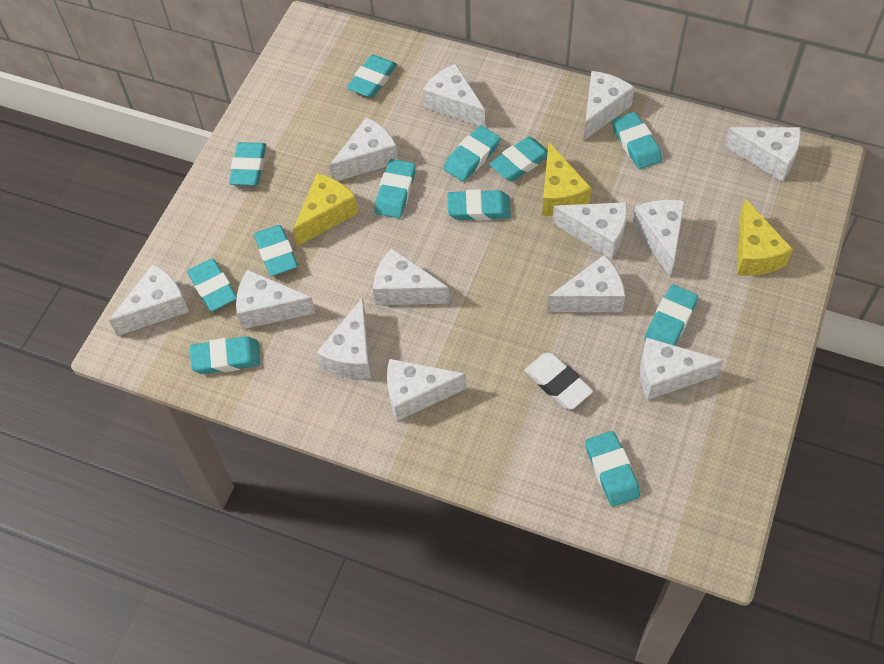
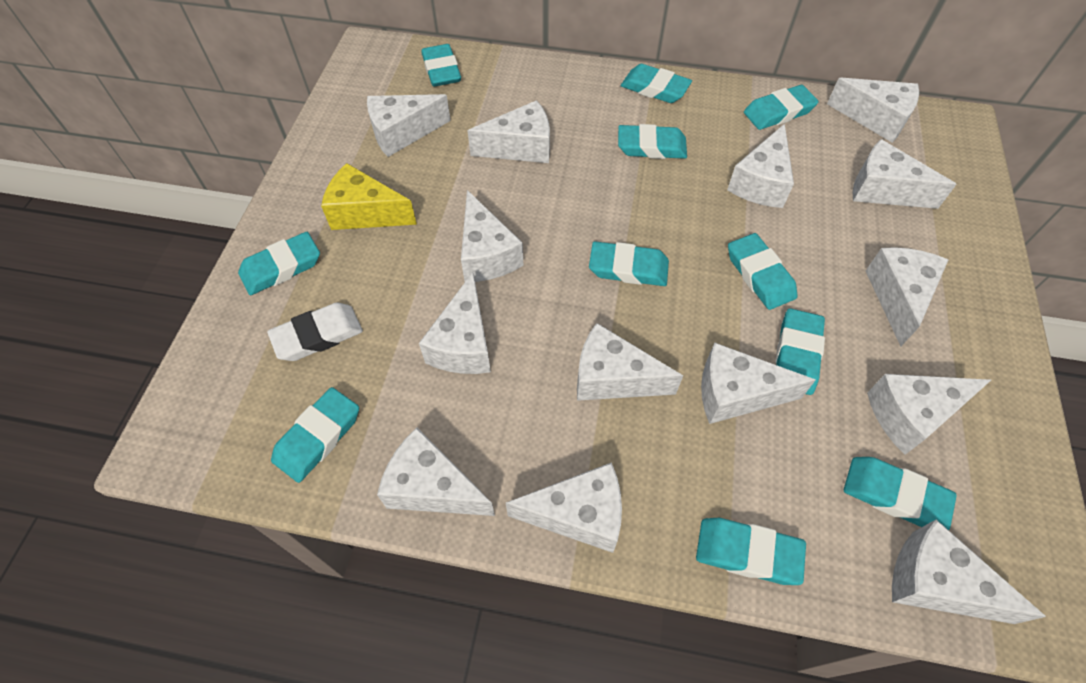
turquoise eraser: [187,259,237,311] [190,336,261,374] [229,142,266,186] [254,225,298,276] [347,55,397,98] [375,159,416,218] [443,126,501,182] [447,189,511,221] [489,137,548,181] [585,431,640,507] [612,112,662,170] [644,285,698,346] = 12 -> [238,232,320,295] [271,387,359,483] [422,44,461,87] [589,241,669,286] [618,124,687,159] [621,64,692,103] [696,518,806,585] [728,233,797,310] [744,85,819,130] [775,308,825,395] [844,457,957,530] = 11
white cheese: [109,264,189,336] [236,270,316,329] [316,297,371,379] [329,117,398,181] [373,248,449,305] [387,359,467,421] [423,64,485,127] [547,255,625,312] [552,202,627,259] [583,71,634,141] [632,200,685,277] [640,338,724,400] [724,127,801,182] = 13 -> [367,94,451,157] [377,427,495,516] [419,272,491,374] [461,190,524,282] [467,100,550,163] [506,462,622,553] [577,323,683,401] [701,343,816,424] [727,124,794,208] [827,77,919,142] [853,139,957,209] [866,247,949,346] [867,374,991,455] [892,520,1046,624] = 14
yellow cheese: [293,173,358,246] [542,142,591,216] [737,198,793,276] = 3 -> [321,163,417,230] = 1

